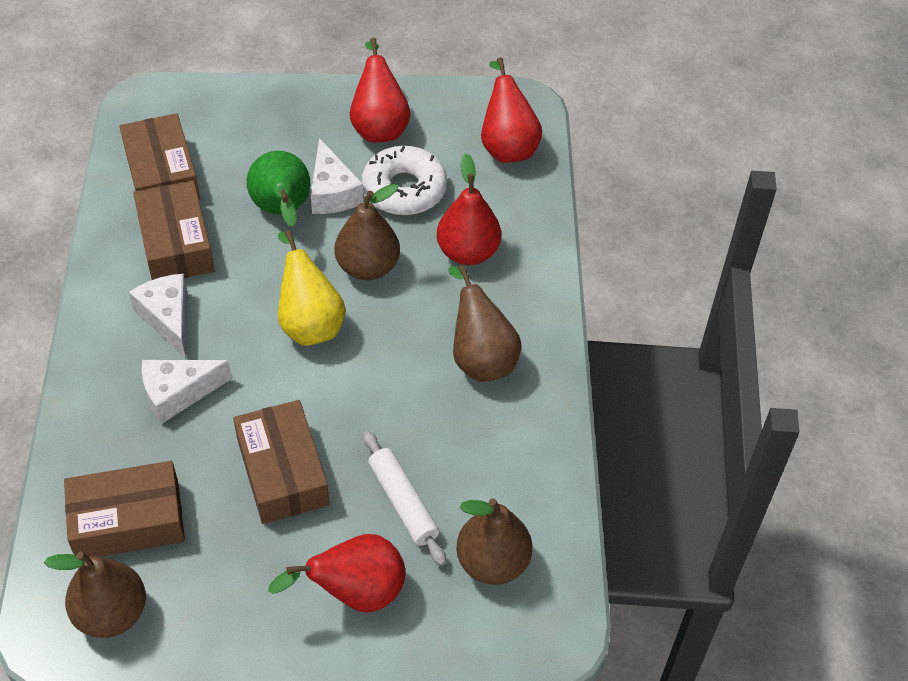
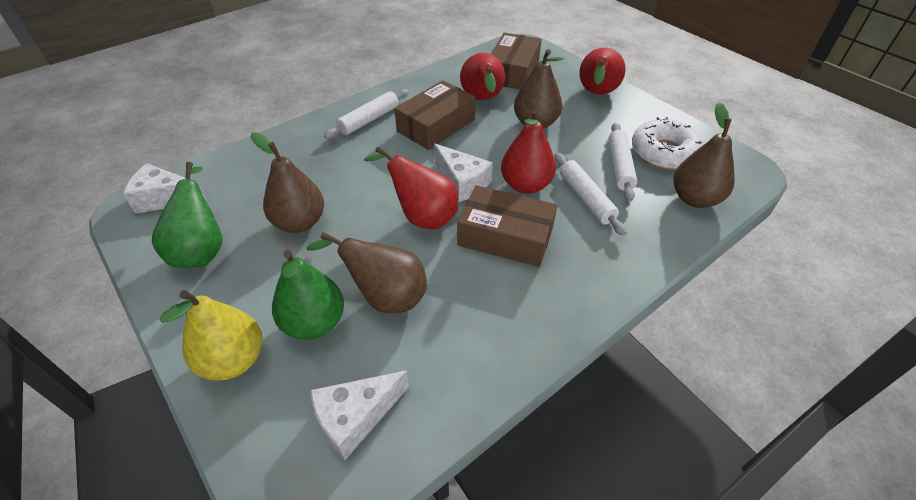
brown box: [64,461,185,557] [119,113,200,200] [133,180,214,280] [233,400,330,524] = 4 -> [394,80,476,150] [457,185,557,267] [491,33,542,90] = 3
green pear: [247,151,310,227] = 1 -> [152,162,223,268] [272,250,344,340] = 2
white rolling pin: [363,431,446,566] = 1 -> [324,89,409,139] [554,153,627,236] [608,123,638,202] = 3

